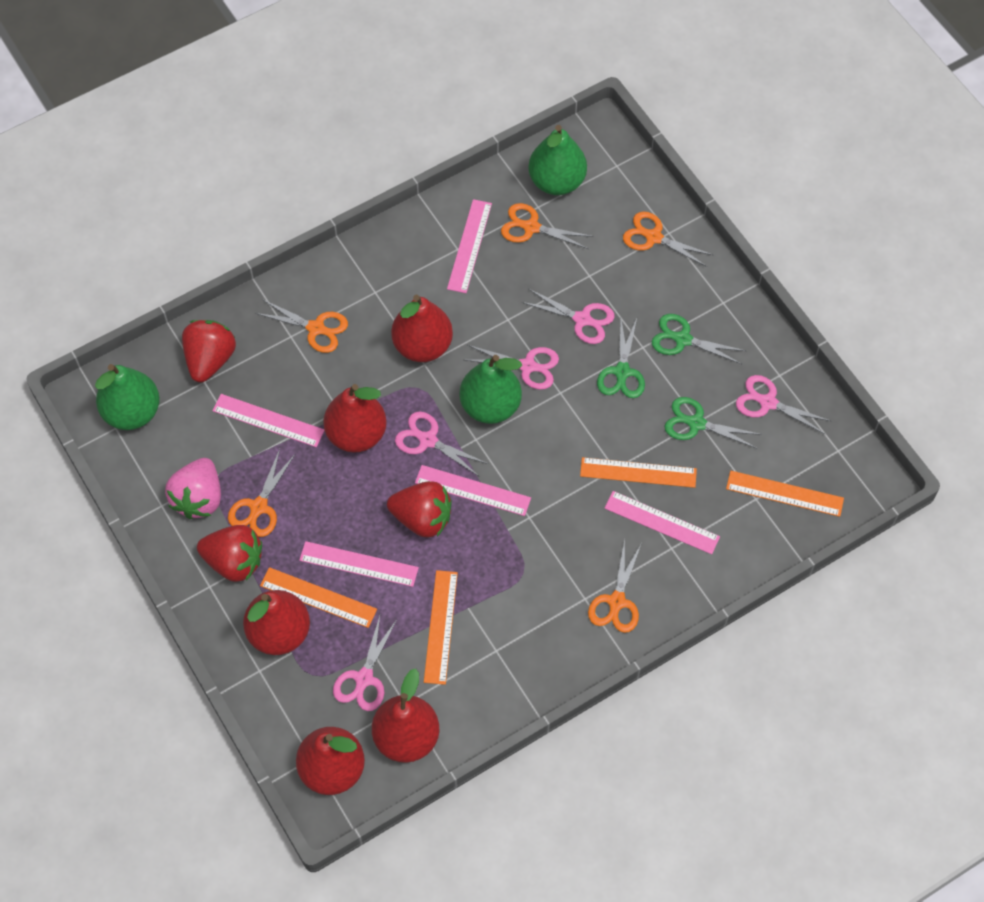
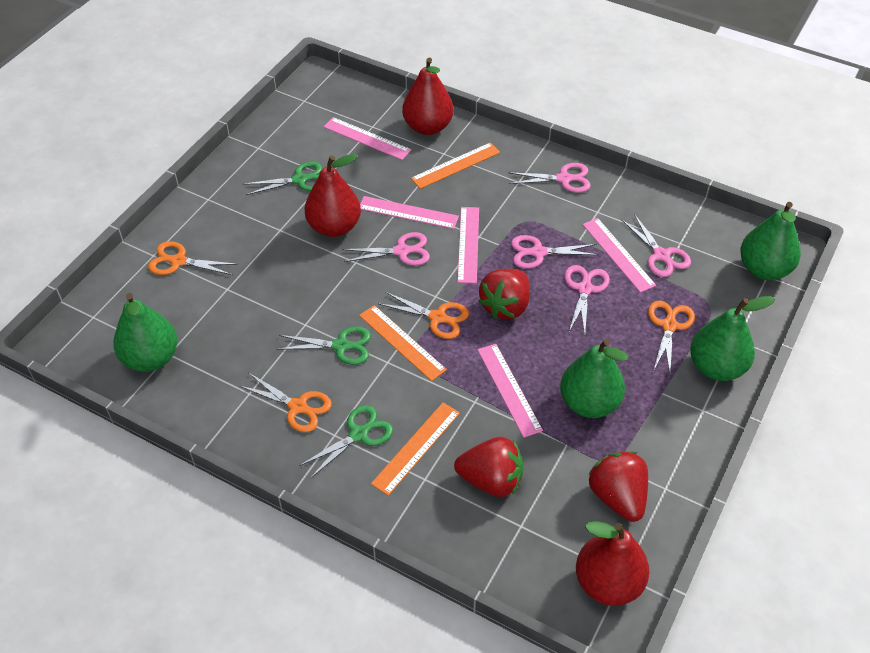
green pear: [95,364,160,430] [459,355,522,424] [528,125,587,195] = 3 -> [113,293,178,372] [560,339,628,418] [690,296,775,381] [740,202,801,280] = 4
orange ruler: [260,567,377,628] [424,570,458,685] [580,457,697,488] [726,471,844,517] = 4 -> [359,305,447,381] [371,402,460,496] [411,142,500,189] = 3
orange scissors: [228,449,295,537] [255,299,348,353] [501,203,593,249] [588,539,642,633] [623,212,713,267] = 5 -> [148,241,238,275] [240,373,332,432] [379,292,469,339] [648,300,695,373] = 4
pink strawberry: [165,458,221,519] = 1 -> none = 0
red pear: [243,590,310,655] [296,727,365,795] [323,384,387,453] [372,669,439,763] [391,295,453,362] = 5 -> [304,154,361,237] [402,57,454,135] [576,521,650,606] = 3

